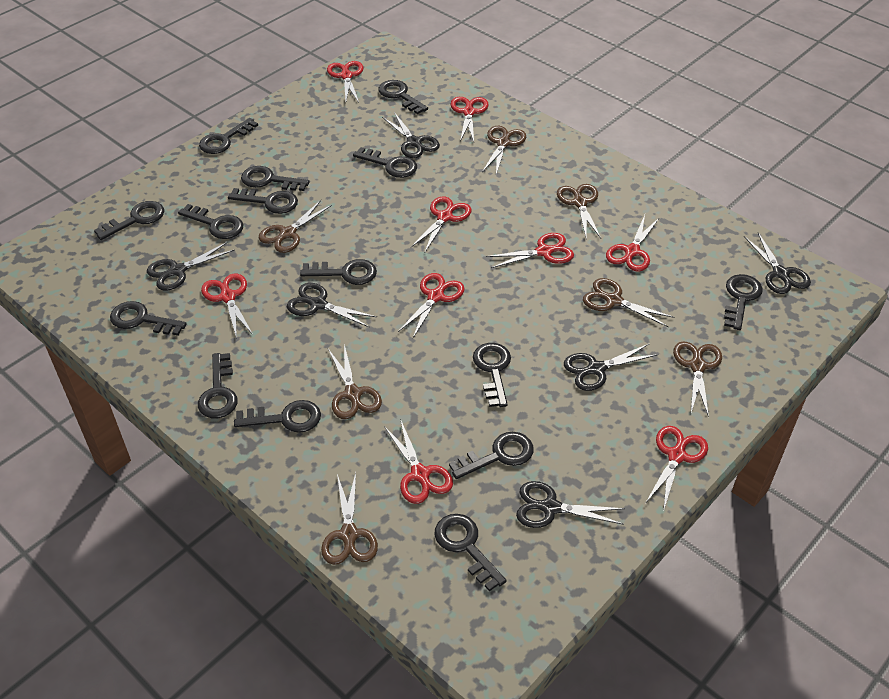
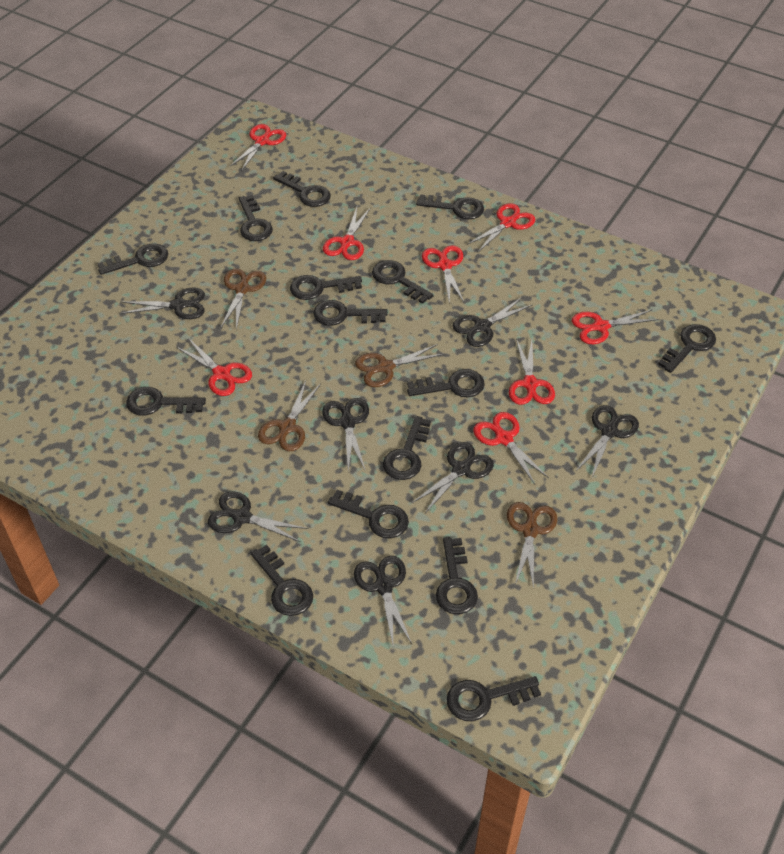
black scissors: [147,242,235,291] [287,283,377,328] [382,112,440,158] [516,481,625,528] [564,343,658,391] [744,233,811,294] = 6 -> [119,288,205,319] [208,491,308,542] [322,398,369,471] [354,556,412,644] [412,442,494,513] [453,297,532,347] [576,405,639,477] = 7
brown scissors: [259,200,332,253] [321,473,378,565] [328,344,382,419] [482,126,526,174] [557,184,601,238] [583,278,675,327] [673,341,722,417] = 7 -> [221,268,266,330] [258,381,321,451] [355,344,445,387] [507,502,557,589] = 4
red scissors: [201,274,253,339] [327,61,364,103] [384,419,453,504] [398,273,465,338] [411,196,472,252] [451,97,489,142] [486,233,574,268] [606,215,660,271] [645,426,708,512] = 9 -> [176,338,252,396] [229,124,286,171] [323,207,371,260] [422,245,464,304] [467,203,535,252] [473,412,549,484] [509,339,555,405] [572,309,659,344] = 8

